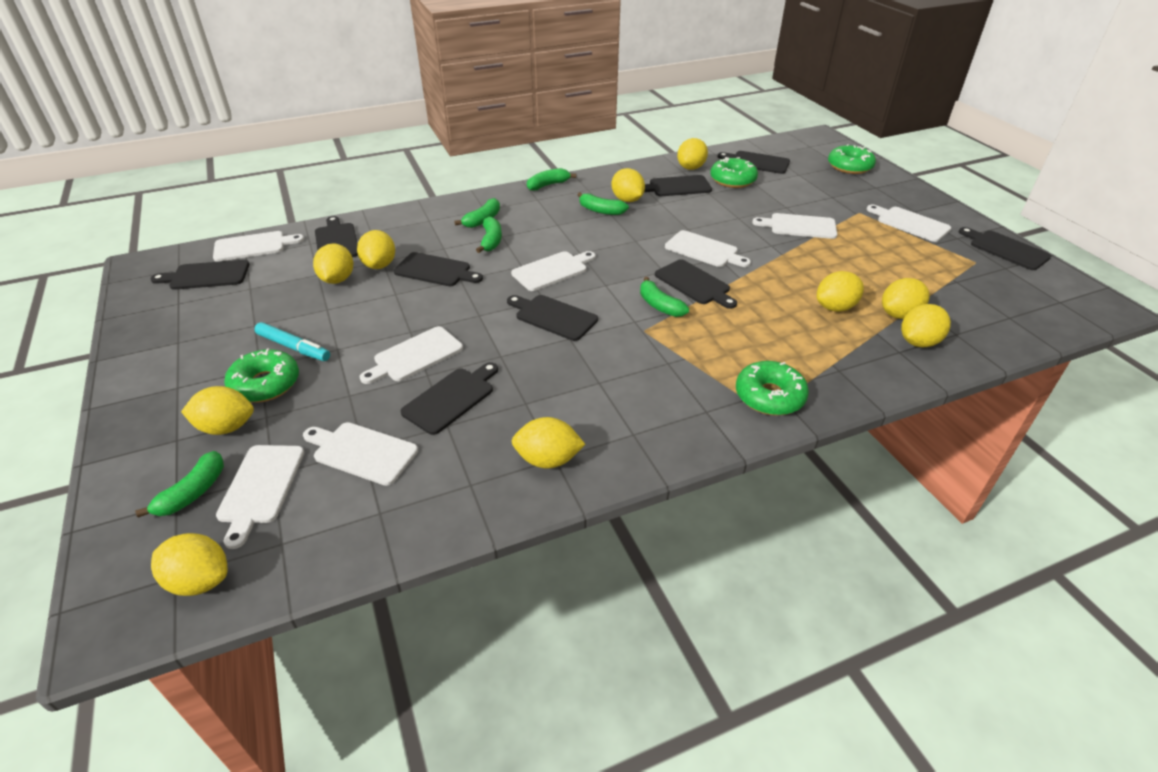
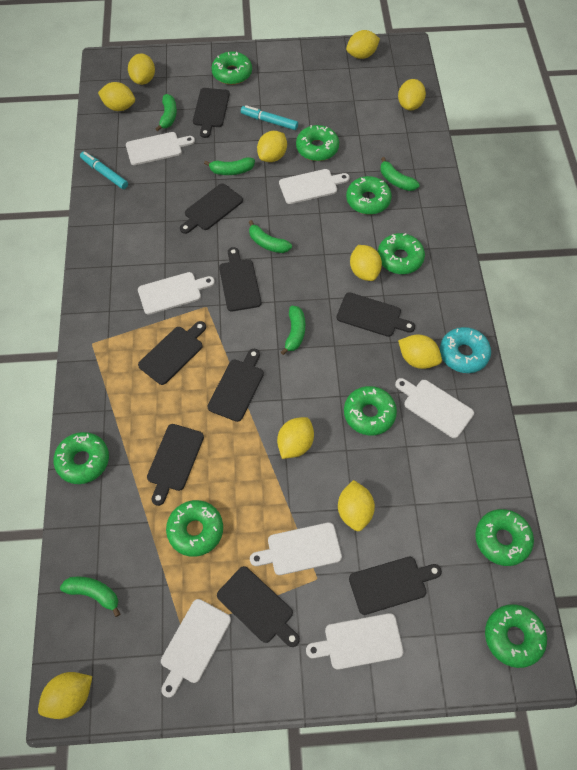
green donut: [224,348,299,403] [710,157,758,188] [736,361,809,416] [828,144,876,174] = 4 -> [53,432,109,484] [166,500,223,557] [211,51,252,85] [296,125,339,161] [344,386,397,435] [346,176,392,215] [378,233,425,274] [475,509,534,566] [485,604,547,668] = 9
turquoise donut: none = 0 -> [440,327,491,373] = 1
turquoise marker: [254,322,330,361] = 1 -> [80,151,128,189] [241,105,298,130] = 2
white cutting board: [213,231,304,262] [216,445,304,549] [303,422,418,486] [360,326,463,384] [511,251,596,291] [665,230,751,267] [752,213,837,239] [867,205,951,242] = 8 -> [126,132,195,165] [138,272,215,315] [161,599,231,698] [250,522,342,575] [279,169,350,204] [306,613,404,670] [395,378,474,438] = 7

